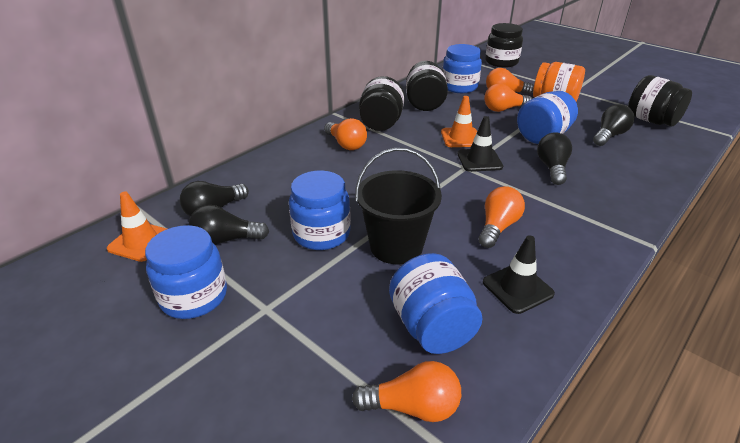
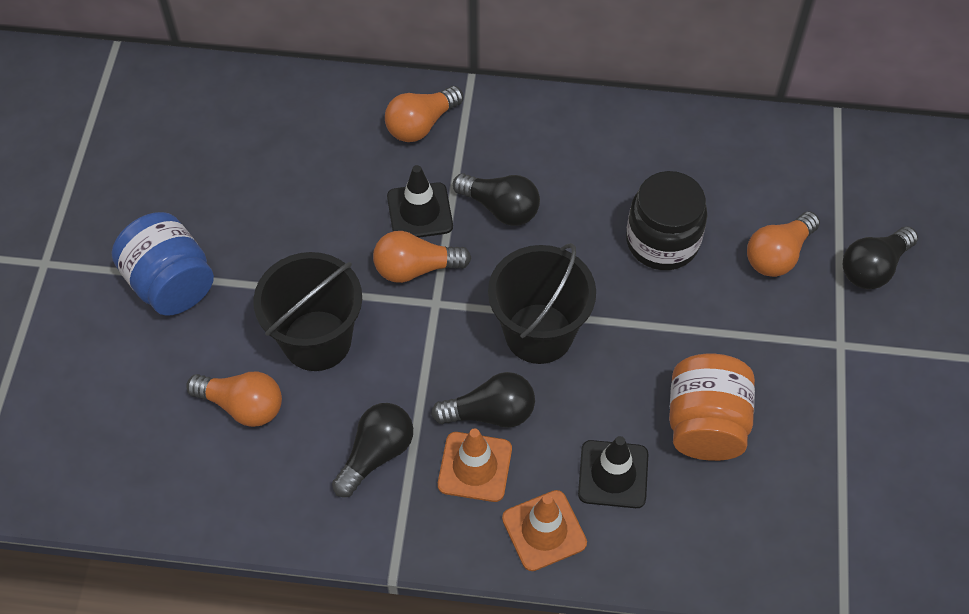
black bucket: [355,148,442,264] = 1 -> [253,252,362,371] [488,243,596,364] = 2
black jar: [359,76,405,131] [406,61,448,111] [485,23,523,68] [628,75,692,127] = 4 -> [626,171,707,270] = 1
blue jar: [145,225,227,319] [289,170,351,250] [389,253,483,354] [442,44,482,93] [517,91,578,144] = 5 -> [112,212,214,316] = 1
orange light bulb: [324,118,367,150] [352,361,461,422] [478,186,525,248] [484,83,532,112] [486,68,534,94] = 5 -> [186,372,282,427] [373,231,471,283] [385,86,463,142] [747,211,820,277] = 4

